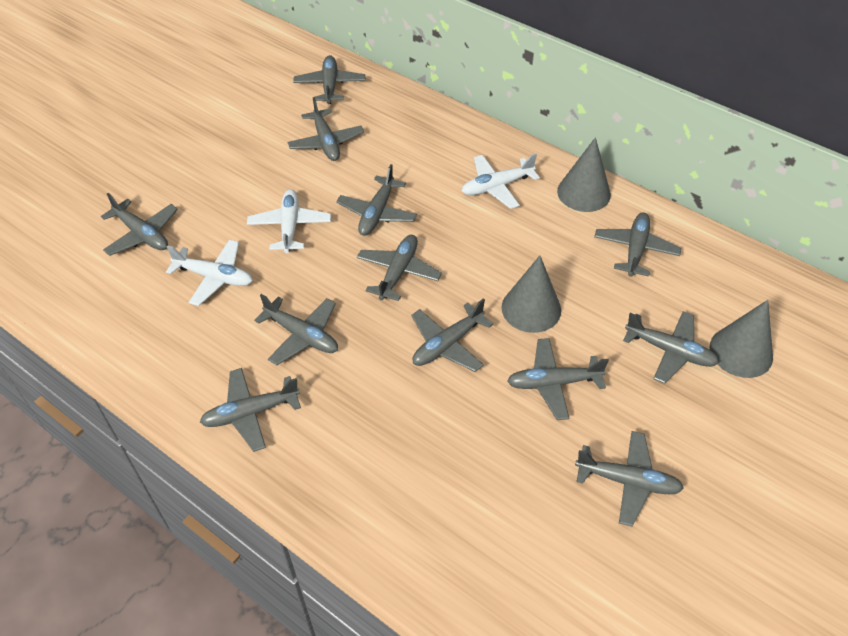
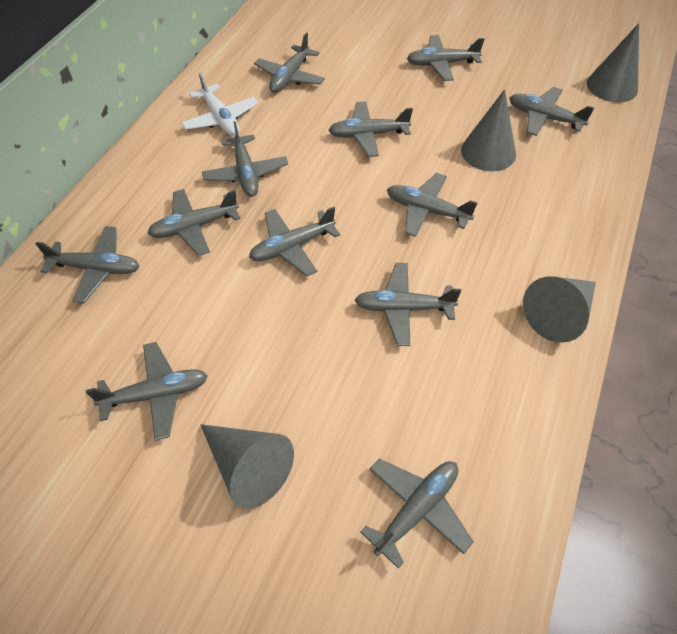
grey cone: [502,256,561,333] [557,137,611,212] [709,300,773,378] = 3 -> [200,424,294,509] [461,89,516,171] [523,277,596,343] [587,23,639,103] = 4
white plane: [166,240,253,306] [247,189,331,253] [462,154,540,209] = 3 -> [181,73,258,136] = 1

